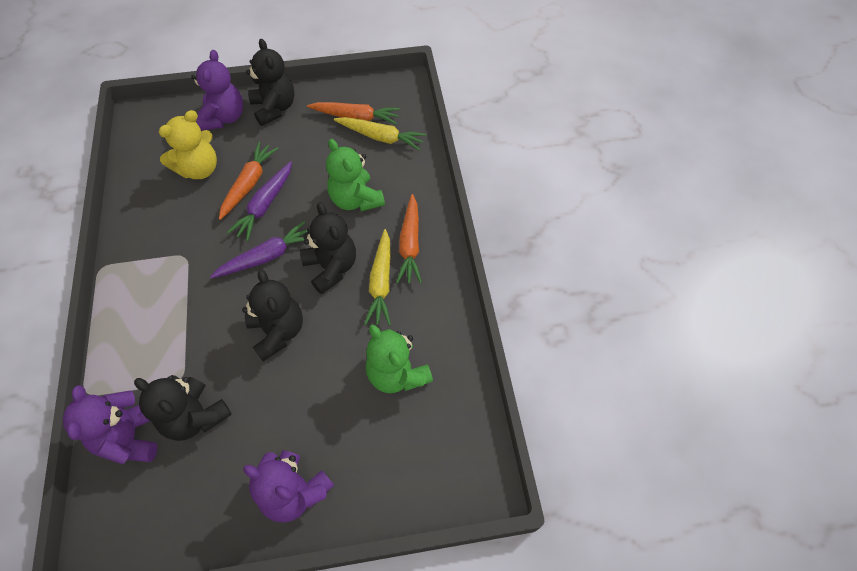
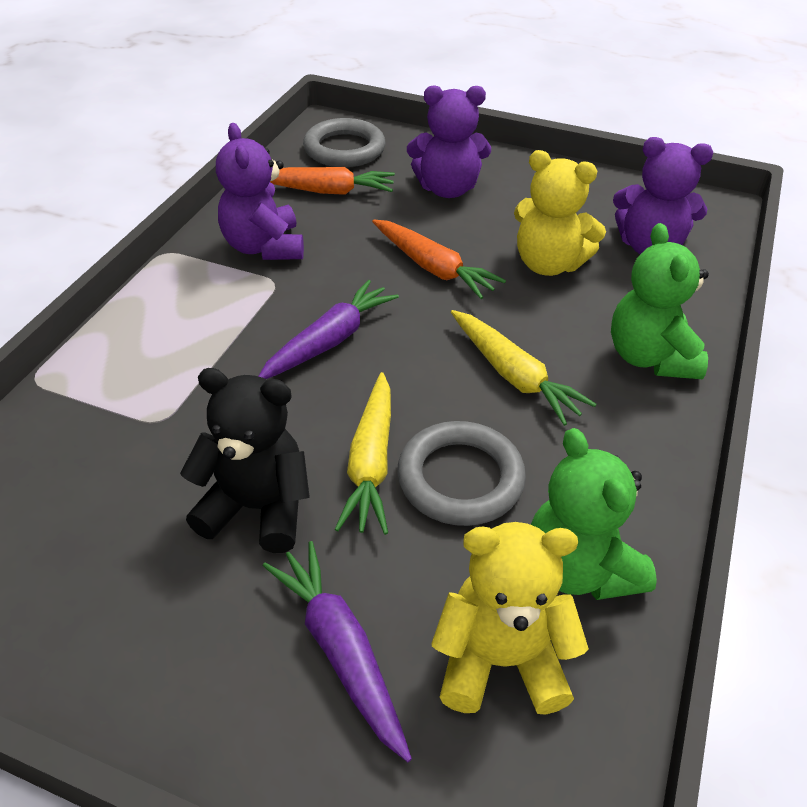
black teddy bear: [134,375,232,441] [242,270,303,361] [246,39,295,126] [300,203,356,294] = 4 -> [180,368,310,553] = 1
grey ring: none = 0 -> [303,118,385,167] [397,421,526,526] = 2
orange carrot: [219,142,279,220] [307,102,400,124] [396,194,422,284] = 3 -> [270,167,395,195] [372,220,506,299] = 2
yellow teddy bear: [159,110,217,179] = 1 -> [431,522,589,714] [514,150,606,276] = 2

